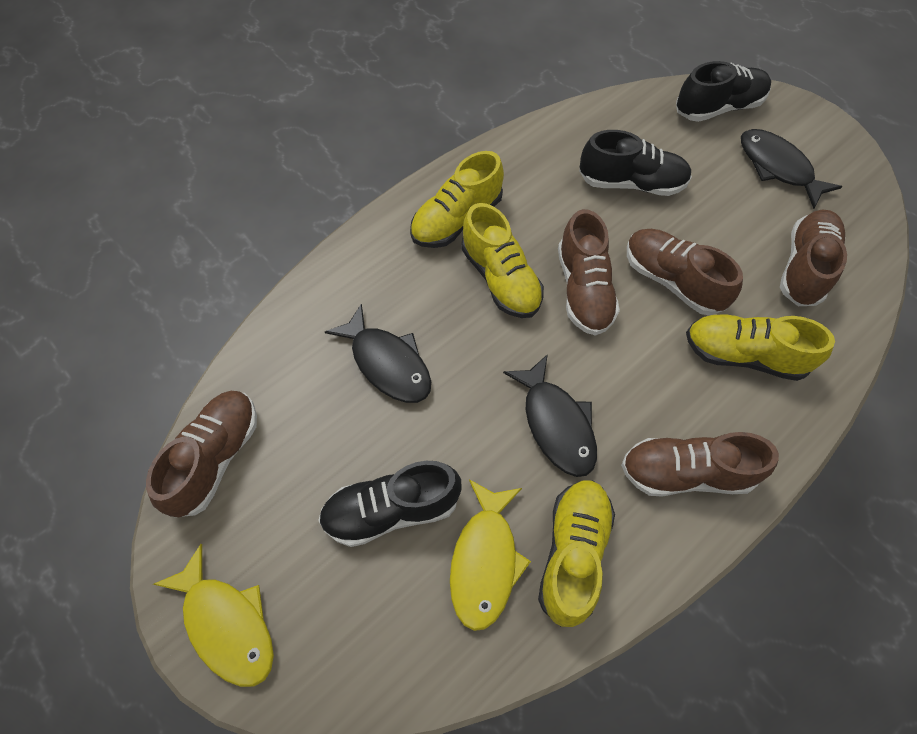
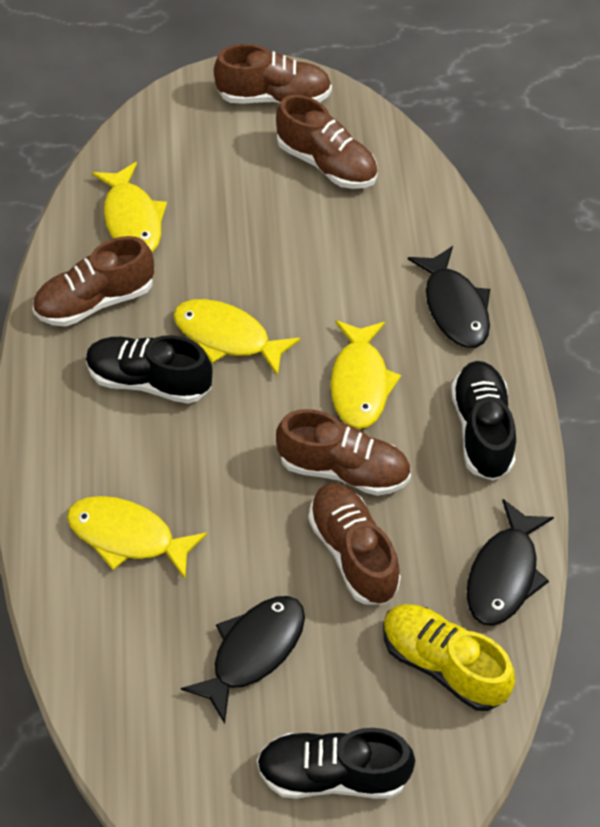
yellow fish: [153,544,274,687] [450,479,531,631] = 2 -> [67,496,207,579] [92,162,167,252] [173,299,301,377] [330,320,401,429] = 4
yellow shoe: [410,151,504,248] [461,203,544,318] [538,481,615,627] [686,314,835,381] = 4 -> [383,604,515,711] = 1

